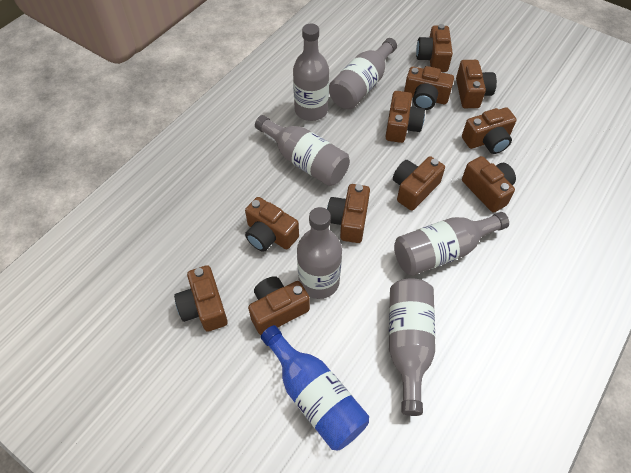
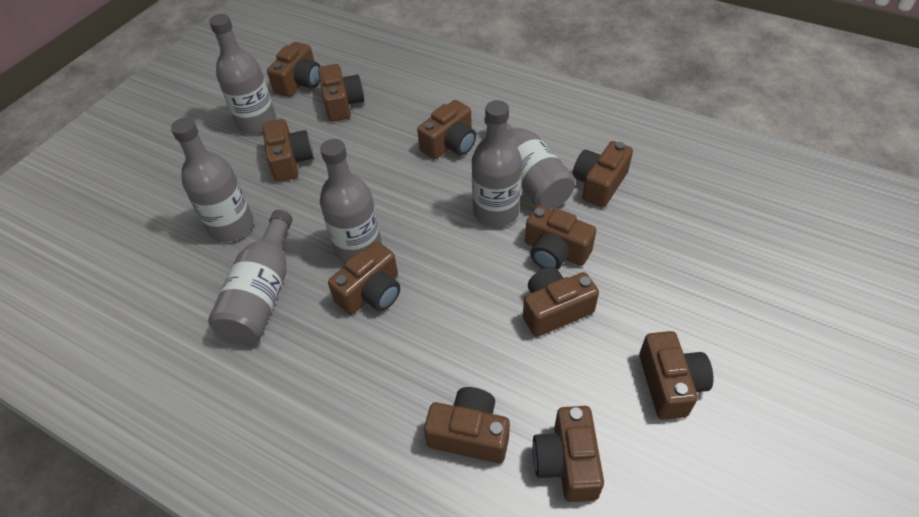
blue bottle: [261,325,369,450] = 1 -> none = 0

